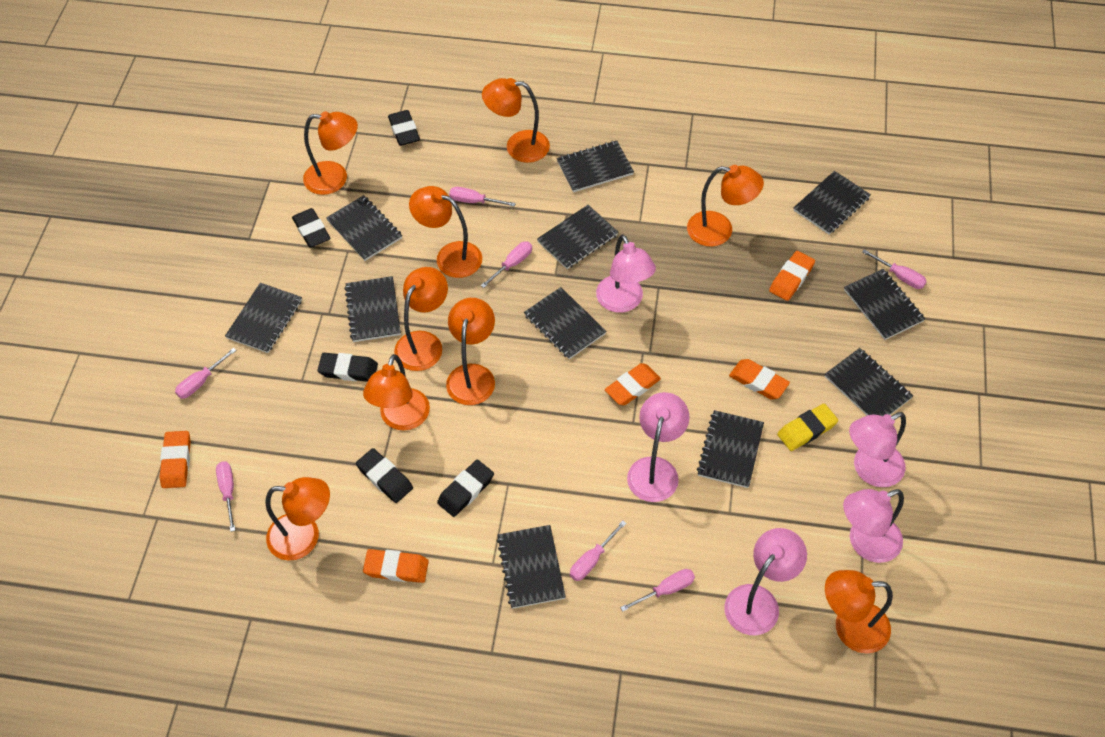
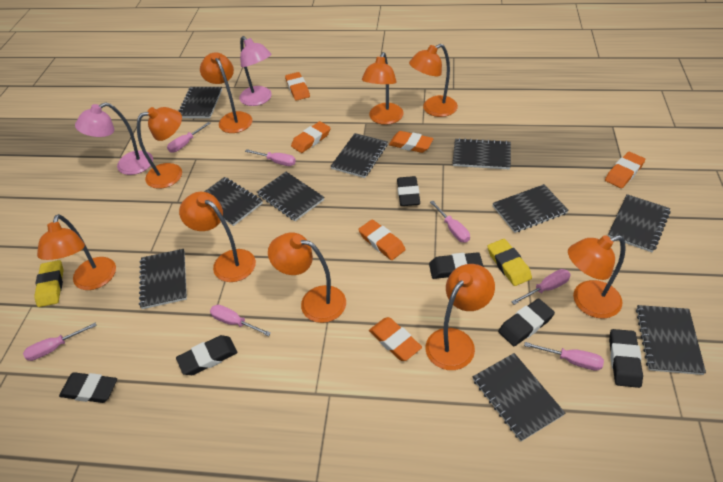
black eraser: [292,208,331,248] [317,353,378,382] [356,448,413,503] [388,110,420,146] [437,460,494,517] = 5 -> [59,372,117,403] [176,335,238,375] [397,176,420,206] [429,252,484,279] [498,299,555,346] [609,329,643,388] = 6
black notebook: [225,283,302,353] [326,195,402,261] [345,276,401,342] [496,525,566,609] [524,287,606,359] [537,205,618,269] [557,141,634,192] [697,410,764,488] [793,171,871,235] [825,348,913,416] [844,269,925,340] = 11 -> [139,249,187,309] [179,87,222,118] [204,177,263,226] [257,172,324,221] [330,133,388,178] [453,138,511,170] [473,353,565,441] [492,184,569,233] [608,194,671,252] [636,305,706,375] = 10
orange eraser: [160,431,191,488] [363,549,429,583] [605,363,661,405] [729,359,790,399] [769,251,815,301] = 5 -> [285,72,310,101] [291,121,331,153] [358,219,406,260] [369,317,422,361] [389,131,434,153] [605,152,645,188] = 6
pink lamp: [596,234,656,313] [627,392,690,502] [724,528,807,635] [843,489,904,563] [849,412,906,487] = 5 -> [75,102,153,175] [239,36,272,106] = 2
yellow eraser: [777,404,838,451] = 1 -> [34,260,64,307] [487,239,532,286] = 2

